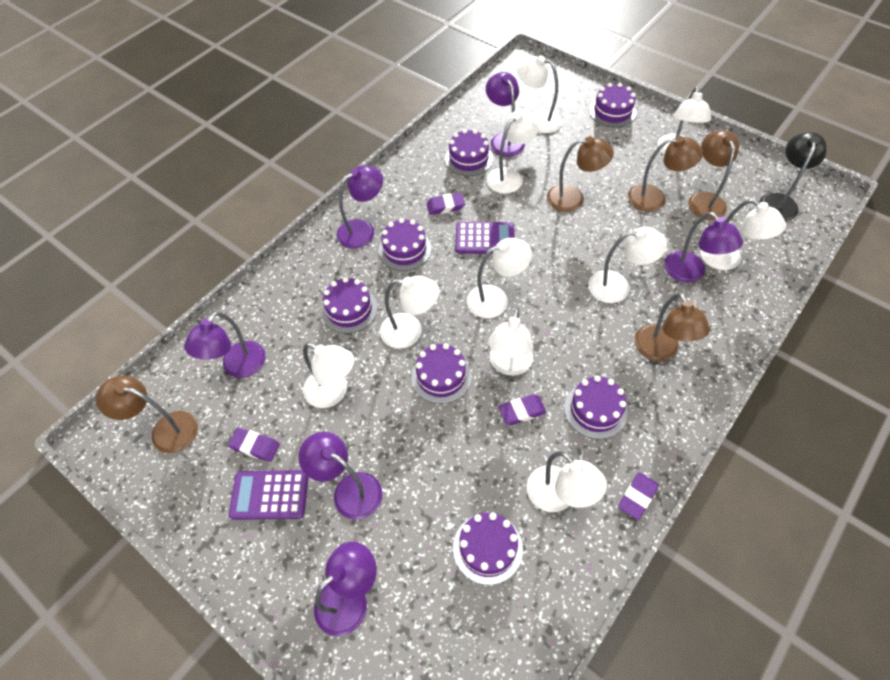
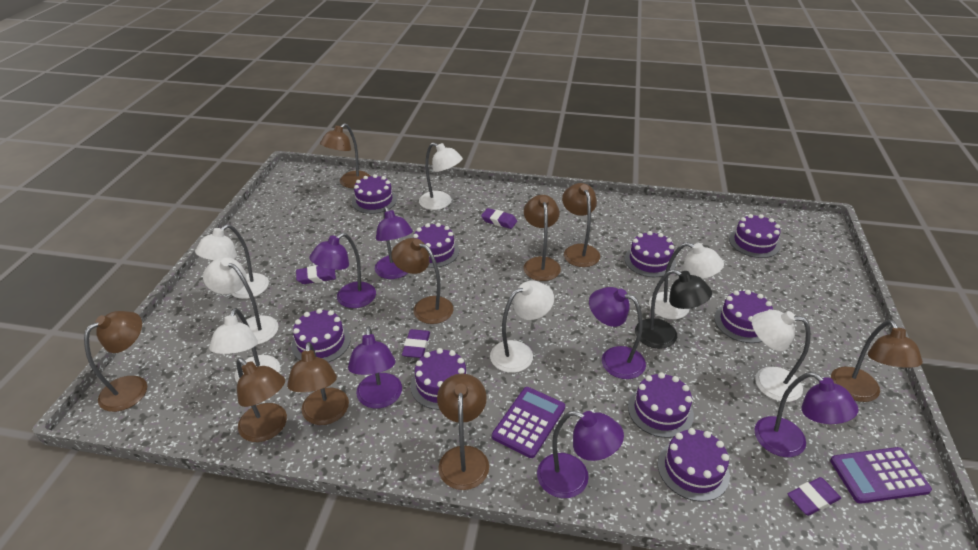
brown lamp: [96,376,198,453] [547,136,614,212] [628,136,703,212] [635,293,710,361] [688,130,739,220] = 5 -> [84,311,147,412] [237,358,287,442] [287,342,349,425] [320,123,370,188] [391,238,454,324] [437,374,489,490] [524,195,561,281] [562,183,600,267] [831,320,923,402] = 9
purple cake: [321,277,377,334] [379,218,431,271] [411,343,472,404] [445,129,493,176] [453,513,523,585] [564,375,628,439] [590,83,636,127] = 7 -> [292,308,351,362] [352,174,397,214] [411,348,470,410] [413,223,459,268] [625,231,676,277] [628,372,694,438] [658,428,730,502] [714,290,773,343] [729,214,780,258] = 9
white lamp: [303,343,354,408] [380,276,439,348] [467,238,532,318] [487,110,539,194] [488,308,533,376] [517,55,562,133] [527,451,607,512] [588,227,667,303] [658,87,711,155] [700,199,786,270] = 10 -> [195,224,269,299] [203,257,278,345] [209,308,280,383] [419,142,463,210] [490,281,554,373] [649,242,724,319] [752,310,811,402] = 7

